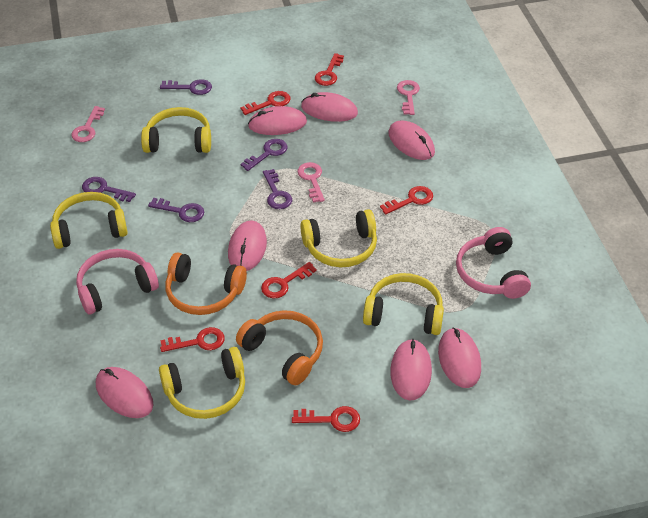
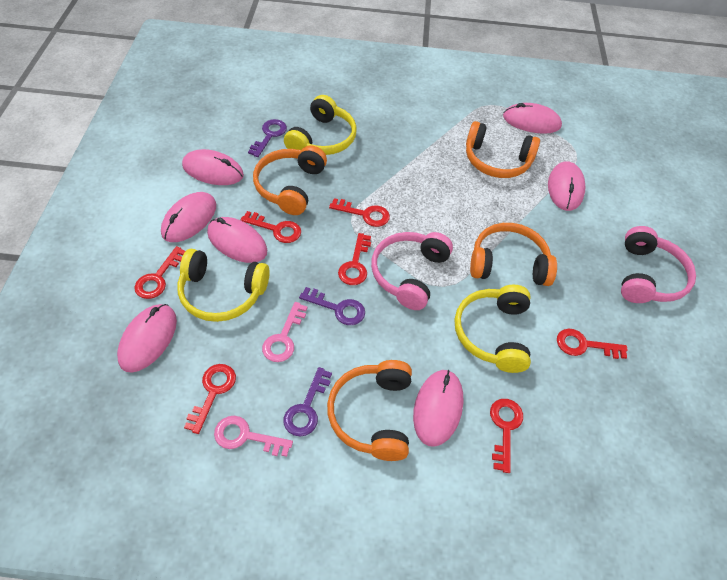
orange headphones: [165,252,247,315] [236,310,323,385] = 2 -> [253,145,327,215] [327,360,412,461] [466,121,540,178] [470,223,557,286] = 4
pink key: [71,106,105,142] [298,162,325,203] [397,80,420,115] = 3 -> [214,416,293,457] [262,302,308,362] = 2
purple key: [82,177,136,202] [148,198,204,222] [160,79,212,95] [241,139,288,171] [263,169,292,209] = 5 -> [248,119,287,157] [283,367,332,436] [299,287,365,325] = 3
red key: [160,327,225,352] [240,91,291,115] [261,262,317,298] [292,406,360,432] [315,53,344,86] [380,186,433,215] = 6 -> [134,246,185,299] [184,364,236,434] [241,211,301,243] [329,198,390,227] [338,233,371,285] [490,399,523,473] [557,329,628,359] = 7
yellow headphones: [50,192,128,249] [141,107,211,153] [159,347,245,419] [300,209,377,267] [363,273,444,335] = 5 -> [177,249,270,322] [284,95,357,155] [455,285,531,373] = 3

